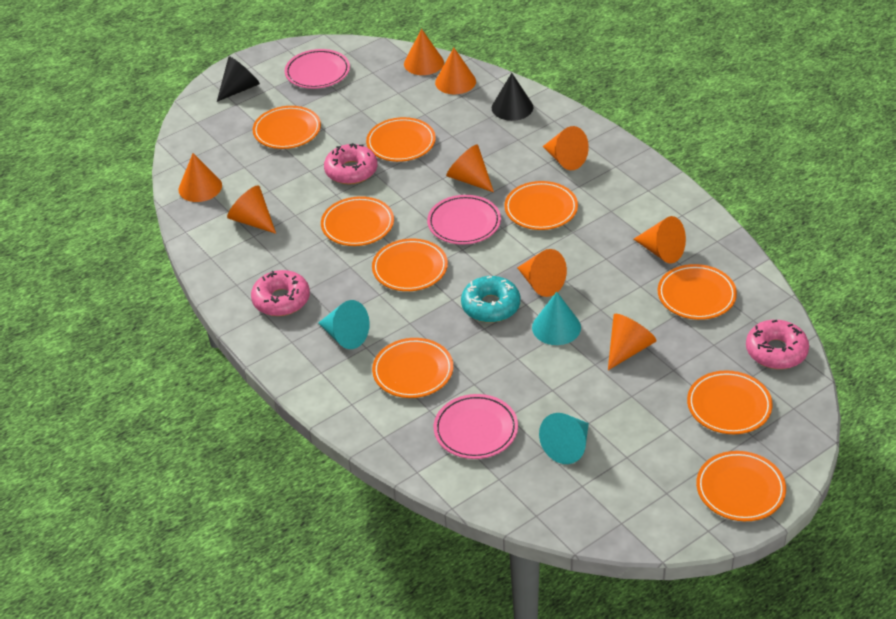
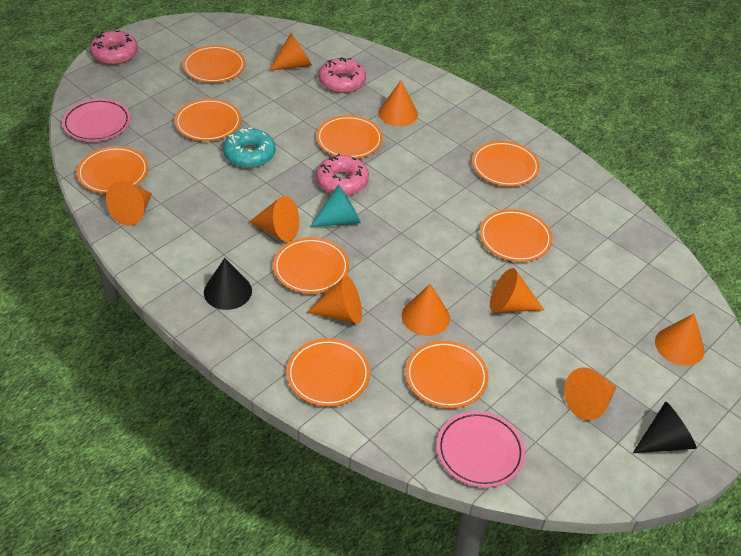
pink plate: [285,49,350,89] [427,195,501,245] [434,394,518,459] = 3 -> [62,99,131,142] [437,411,525,488] = 2
turquoise cone: [318,300,370,349] [532,292,581,345] [539,413,589,464] = 3 -> [310,184,361,227] = 1

